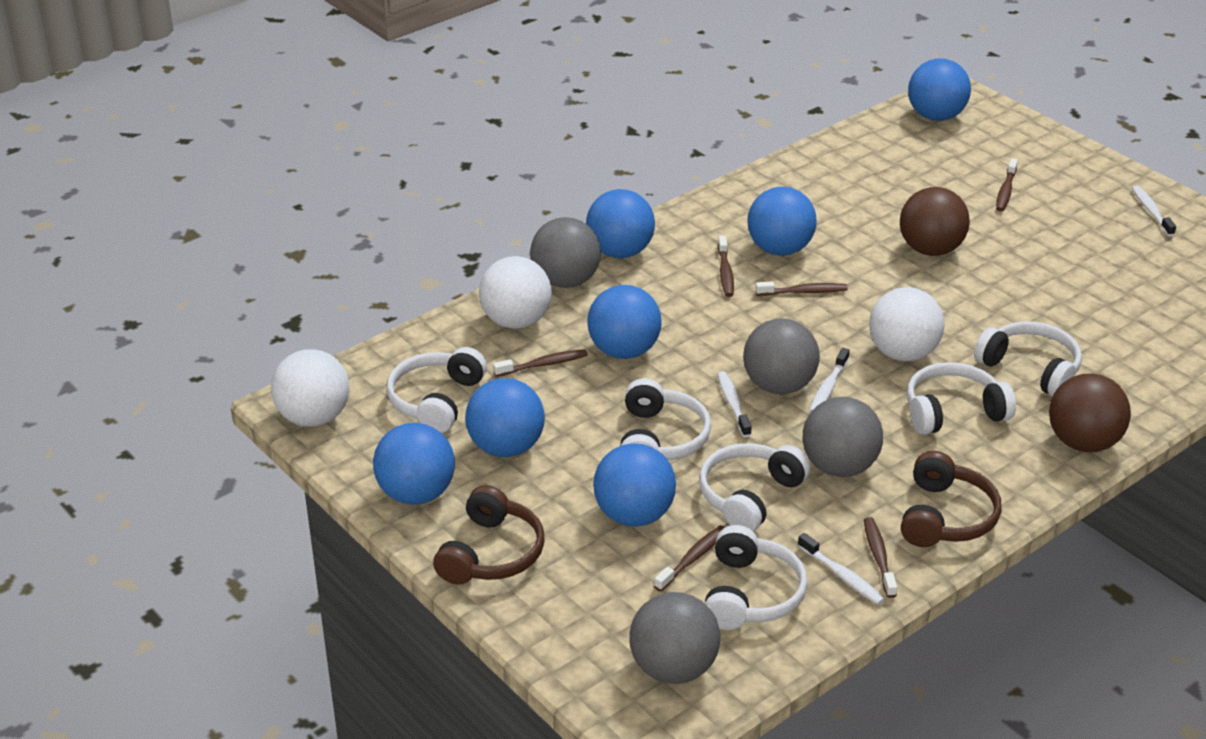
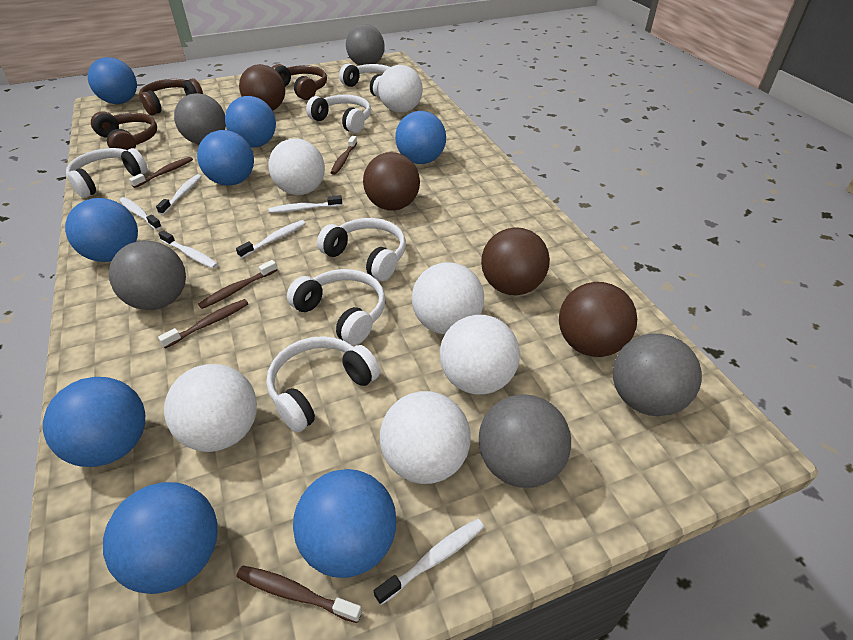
blue ball: [373,423,455,505] [465,378,545,457] [586,189,655,258] [587,285,662,359] [593,443,676,526] [747,187,817,256] [908,59,971,121] = 7 -> [43,377,145,467] [65,198,138,262] [88,57,137,104] [103,482,218,594] [197,130,254,186] [225,96,276,148] [293,469,396,578] [395,111,446,164] = 8
brown ball: [900,187,970,256] [1049,374,1131,452] = 2 -> [239,64,285,111] [363,152,420,211] [481,227,550,295] [559,282,637,357] = 4
brown headphones: [433,485,545,584] [901,451,1002,547] = 2 -> [91,111,157,150] [139,78,203,115] [272,64,327,100] = 3
brown toothbrush: [493,349,588,377] [654,526,725,591] [718,236,734,297] [756,281,848,296] [864,517,897,598] [996,158,1018,211] = 6 -> [129,157,193,188] [158,299,248,348] [198,260,277,309] [236,566,362,623] [330,136,357,175] = 5
grey ball: [530,217,601,288] [629,592,720,684] [743,319,820,394] [803,397,883,477] = 4 -> [109,241,186,310] [174,93,226,144] [346,24,385,66] [479,394,571,488] [613,333,702,416] = 5
white ball: [271,349,350,427] [479,256,552,329] [869,287,944,362] = 3 -> [164,364,257,452] [269,138,325,195] [378,65,423,113] [380,391,471,484] [412,262,484,334] [440,315,520,395] = 6
white toothbrush: [718,371,752,437] [798,533,885,605] [809,348,850,413] [1132,186,1176,236] = 4 -> [119,197,162,230] [156,174,202,215] [158,230,218,269] [236,220,306,258] [269,195,342,213] [374,519,484,605] = 6

